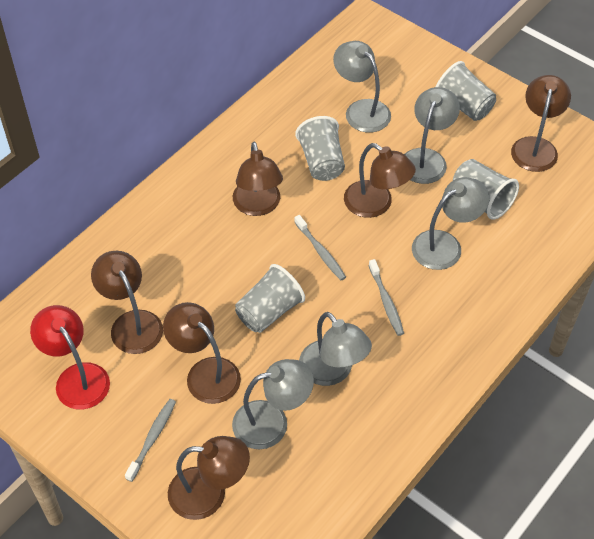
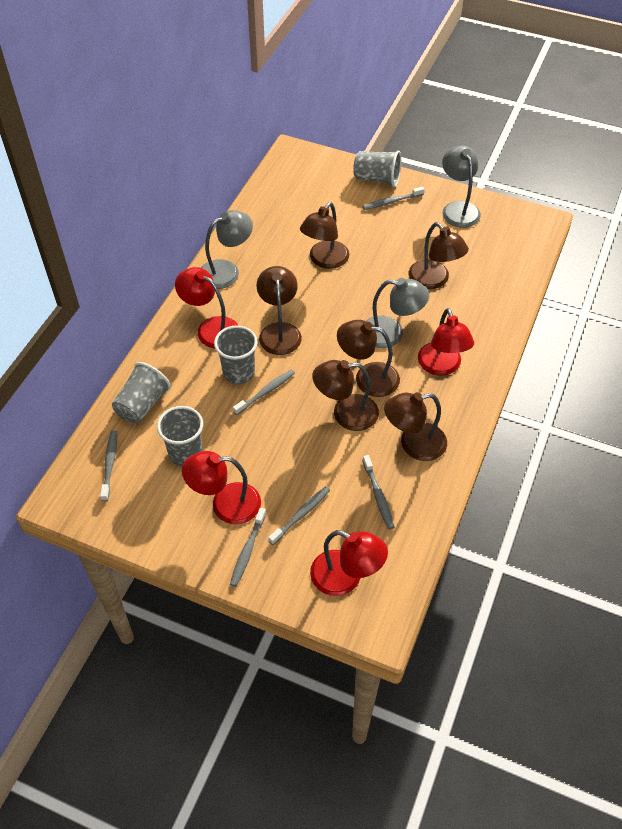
grey lamp: [232,359,314,449] [299,312,372,386] [333,41,391,133] [404,87,460,184] [412,177,489,270] = 5 -> [201,210,253,289] [366,278,430,348] [442,145,481,228] = 3
grey toothbrush: [125,399,176,482] [294,215,346,280] [369,259,404,336] = 3 -> [100,431,117,501] [230,508,266,587] [233,369,295,415] [268,486,330,545] [362,455,394,529] [363,186,425,210] = 6
red lamp: [30,305,110,410] = 1 -> [175,267,239,348] [182,451,261,524] [310,530,388,596] [418,308,474,376] = 4

